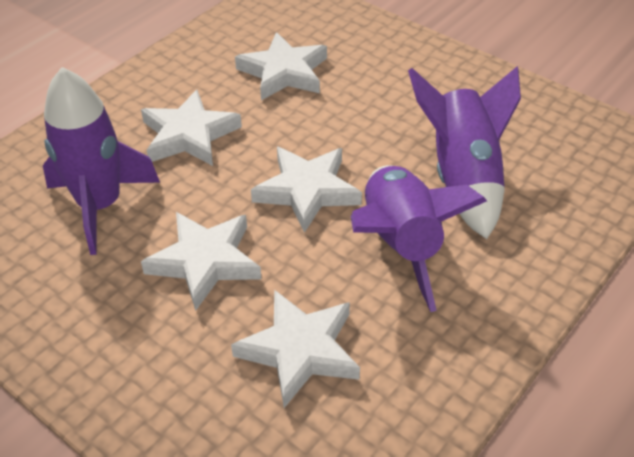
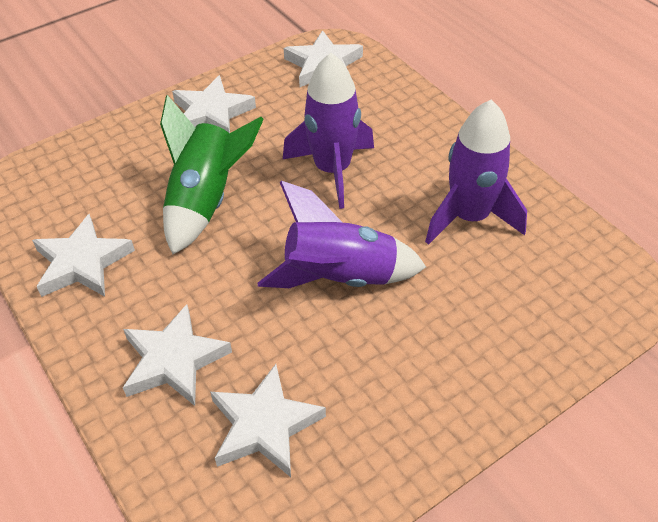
green rocket: none = 0 -> [160,95,264,254] = 1

